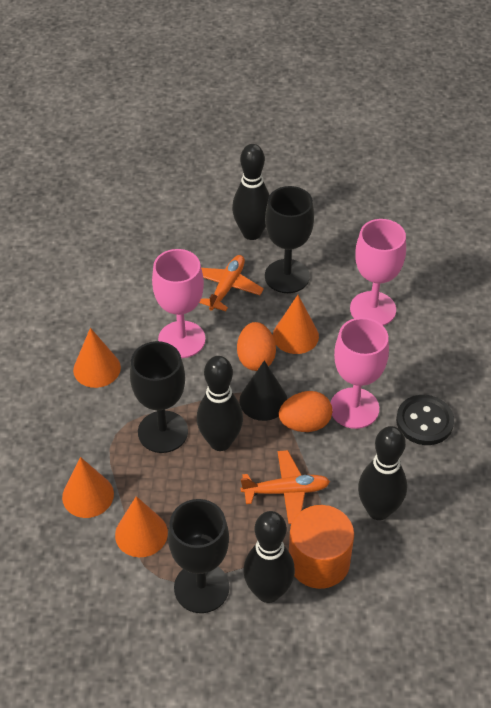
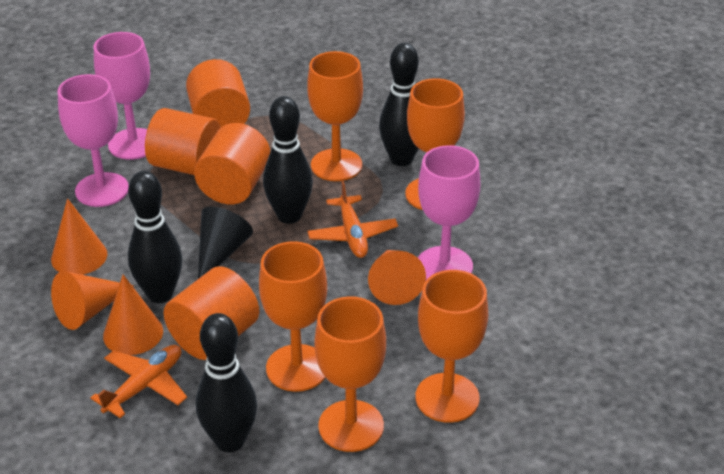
black button: [396,395,454,445] = 1 -> none = 0
black goblet: [130,341,188,453] [168,499,229,613] [265,186,314,293] = 3 -> none = 0
orange cylinder: [289,505,354,589] = 1 -> [145,108,221,175] [164,266,259,360] [186,59,250,127] [194,123,270,204] = 4
orange egg: [237,322,276,371] [278,391,332,432] = 2 -> none = 0
orange goblet: none = 0 -> [259,241,327,392] [307,51,363,181] [314,296,386,452] [405,78,465,210] [416,270,488,423] = 5

